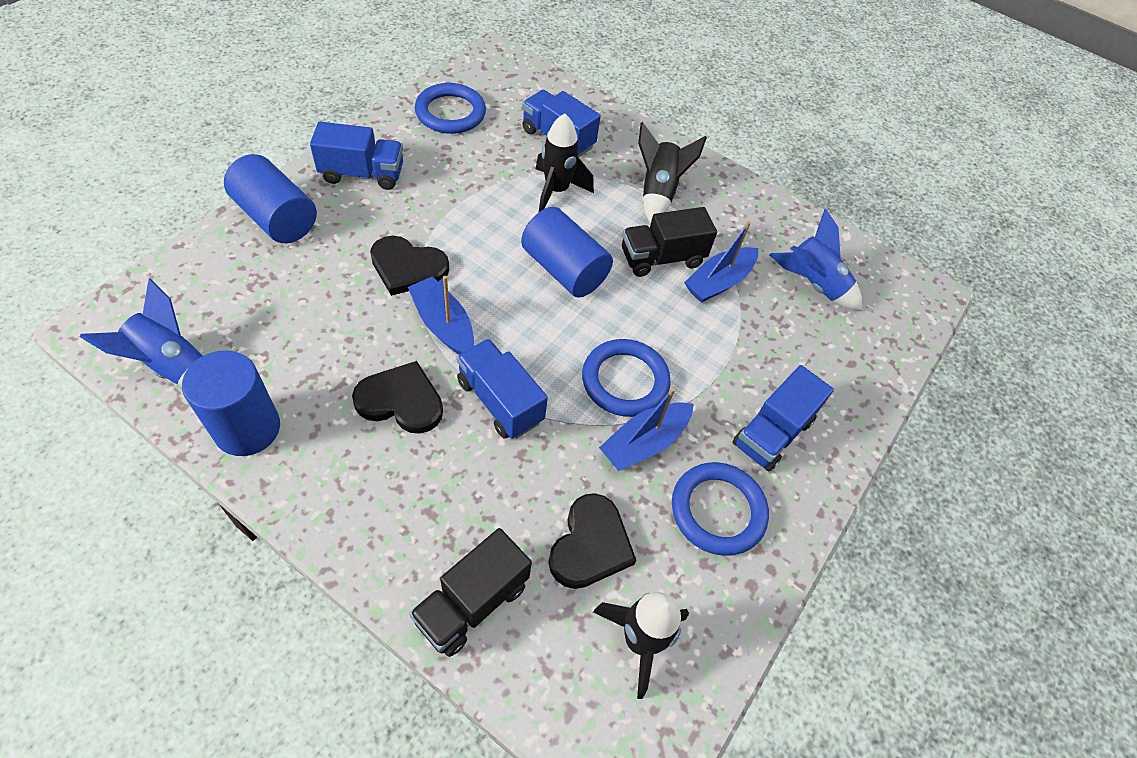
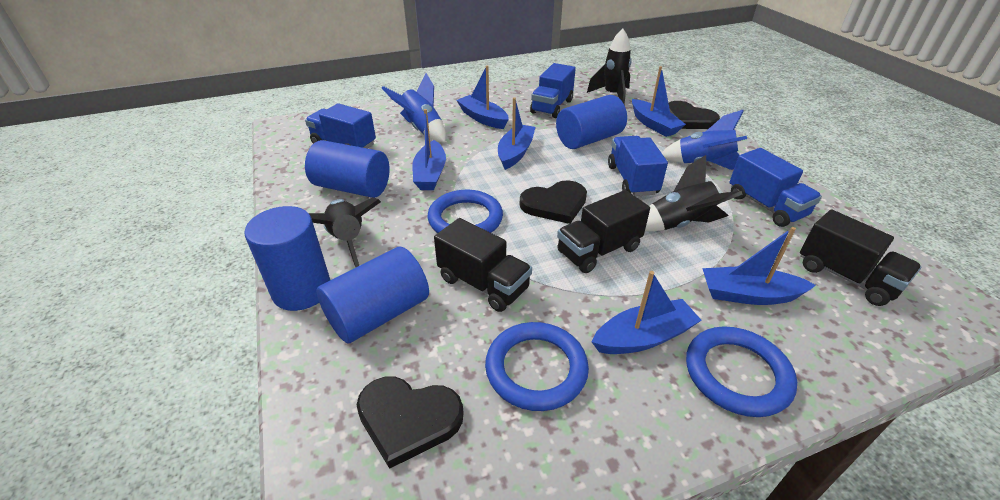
black truck: [409,528,532,657] [622,207,717,277] = 2 -> [434,218,532,312] [557,190,650,273] [800,209,921,306] = 3
blue boat: [408,276,474,354] [599,388,693,471] [684,221,758,303] = 3 -> [413,109,446,190] [456,65,509,129] [498,97,535,170] [592,271,702,354] [632,66,686,137] [702,227,816,305] = 6
blue cylinder: [182,350,280,456] [224,154,317,243] [521,207,613,297] = 3 -> [244,206,330,311] [305,140,390,198] [316,247,429,343] [556,95,627,149] = 4

